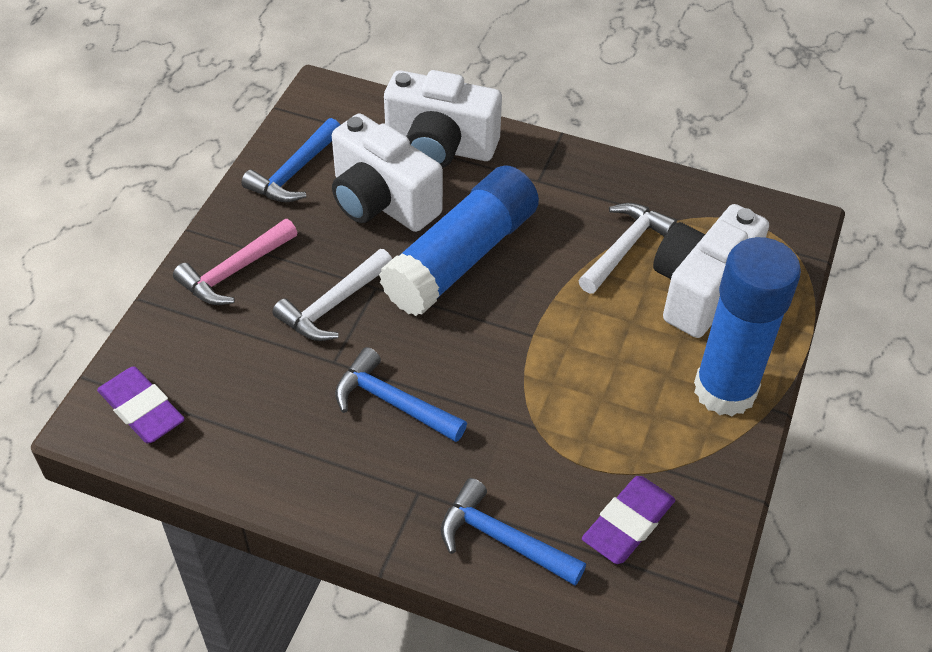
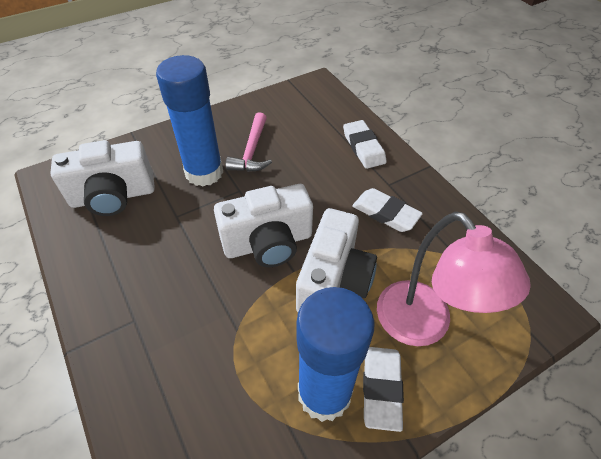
blue hammer: [241,118,340,202] [335,347,467,442] [441,478,586,586] = 3 -> none = 0
pink lamp: none = 0 -> [377,212,531,346] = 1
purple eraser: [97,366,185,443] [582,476,675,564] = 2 -> none = 0
white eraser: none = 0 -> [343,120,386,169] [352,188,423,232] [363,347,404,432] = 3
white hammer: [272,249,392,341] [578,203,677,294] = 2 -> none = 0

